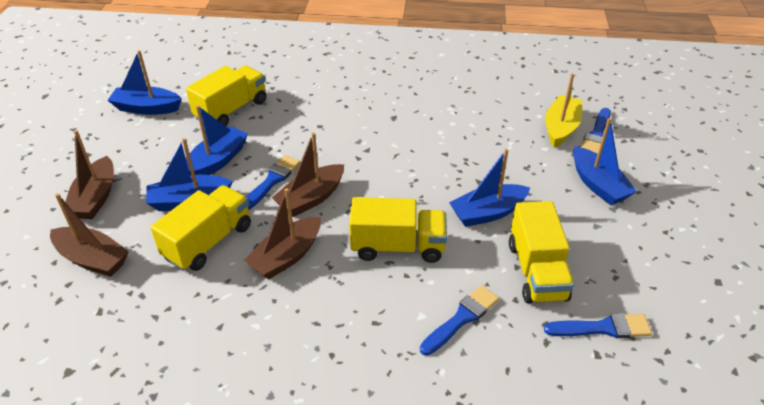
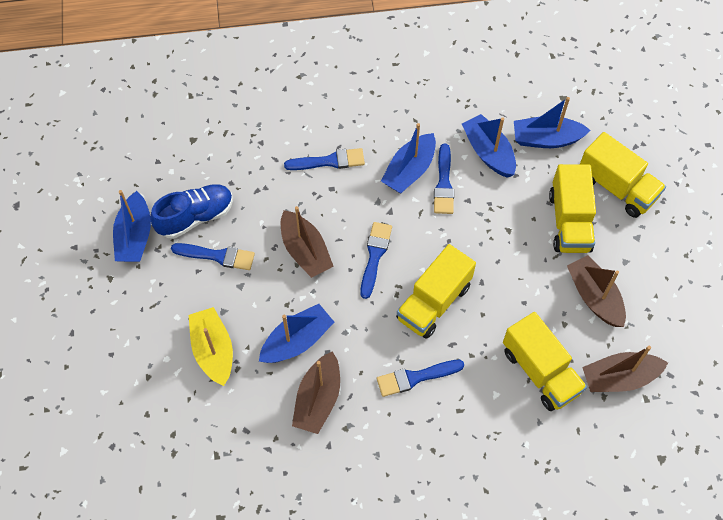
blue brush: [246,155,300,210] [420,285,499,356] [544,313,652,338] [581,108,611,154] = 4 -> [171,243,255,270] [284,148,365,170] [360,222,392,299] [377,360,464,397] [434,144,454,214] = 5
blue shoe: none = 0 -> [150,184,233,239] = 1

